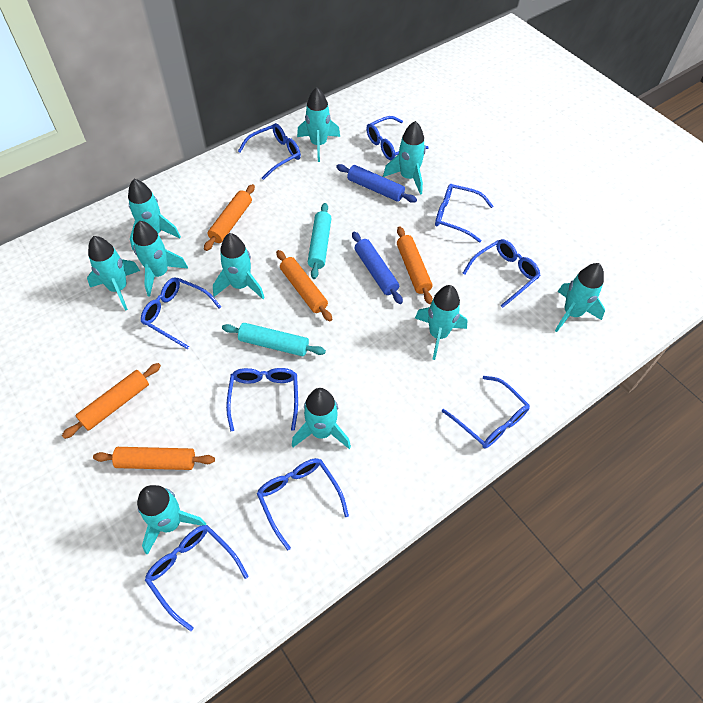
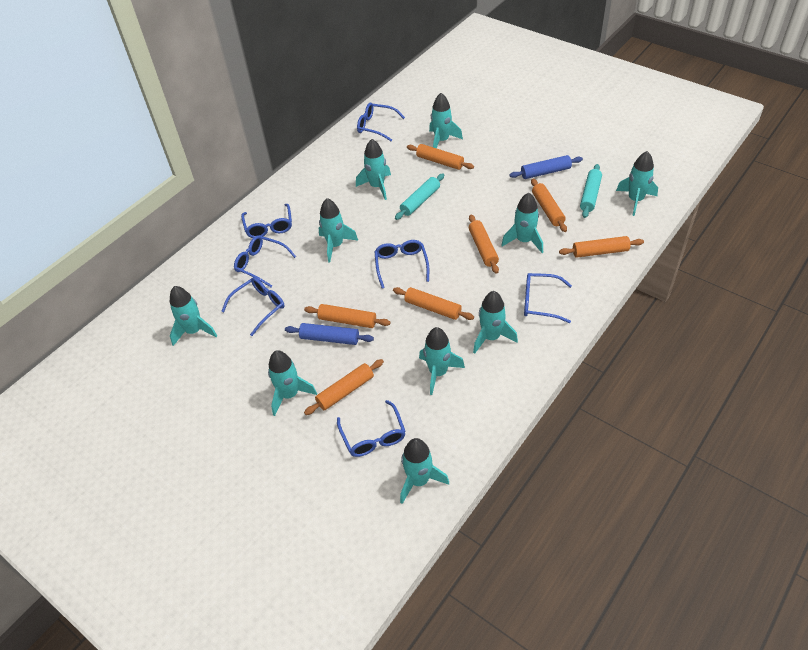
blue glasses: [141,277,221,349] [145,525,248,631] [226,368,298,431] [238,123,301,180] [257,458,349,551] [366,116,429,161] [435,184,493,243] [442,376,530,448] [463,239,541,308] = 9 -> [221,277,284,336] [234,236,296,287] [241,204,292,238] [337,400,406,457] [357,103,405,141] [374,240,429,289] [524,273,572,323] = 7
orange rolling pin: [62,363,161,439] [93,447,215,470] [204,184,255,251] [276,250,332,321] [397,227,433,304] = 5 -> [304,304,390,328] [304,359,384,415] [393,287,474,320] [407,144,474,170] [469,215,499,274] [531,179,567,232] [559,236,644,258] = 7

